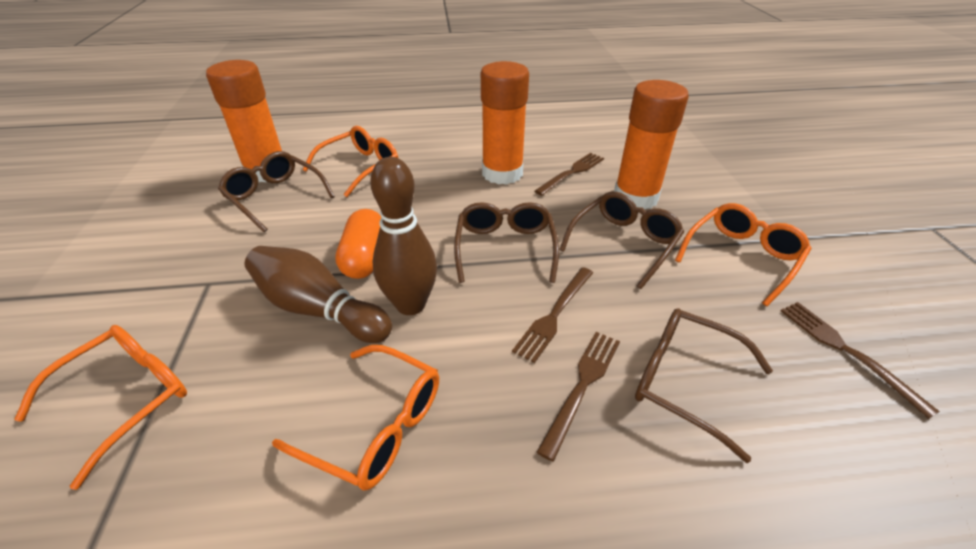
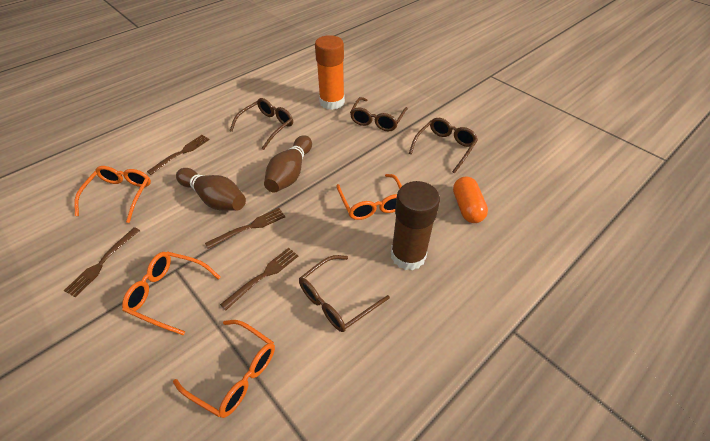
brown glue stick: none = 0 -> [391,181,440,271] = 1
orange glue stick: [206,60,282,182] [481,61,529,185] [614,80,689,209] = 3 -> [315,35,345,110] = 1

